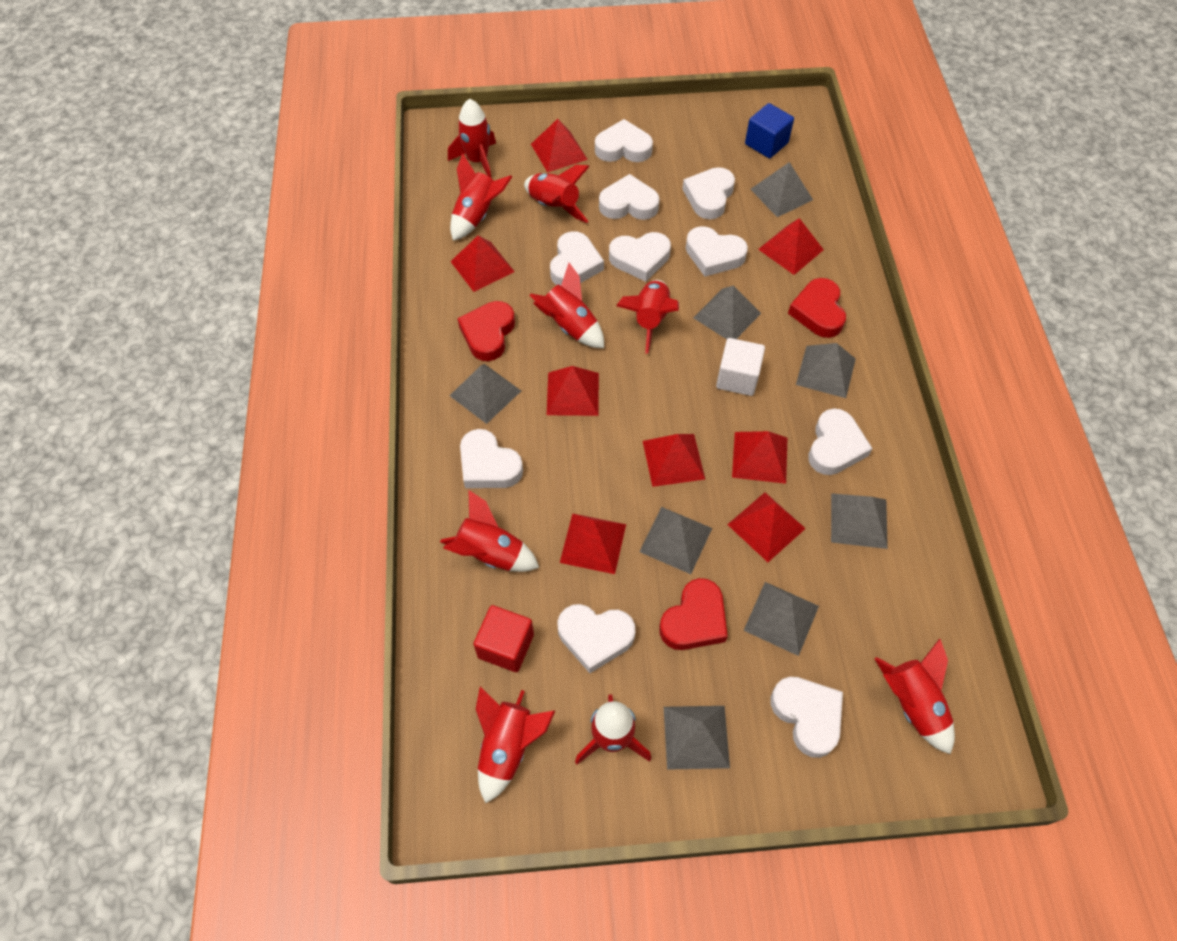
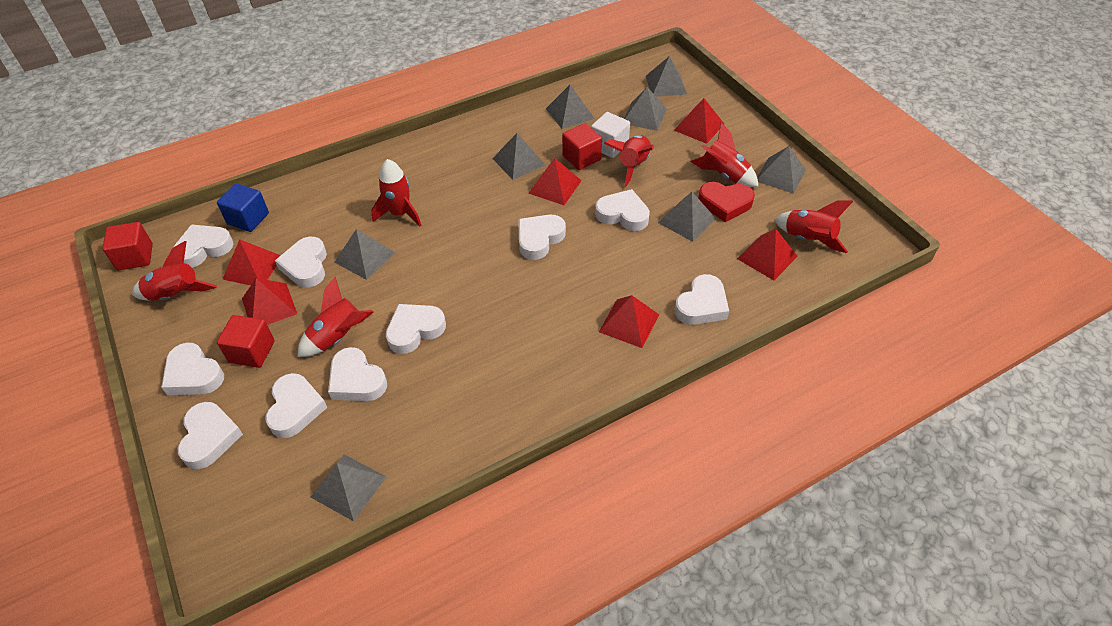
red cube: [474,605,534,672] = 1 -> [102,222,153,270] [217,315,275,368] [562,123,602,170] = 3
red heart: [457,301,515,361] [659,578,728,650] [788,278,846,338] = 3 -> [698,182,755,222] = 1
red pyramid: [450,236,515,292] [531,119,588,172] [547,366,599,416] [560,513,626,574] [643,434,705,487] [727,492,806,562] [732,431,788,484] [758,218,824,275] = 8 -> [223,239,281,285] [242,278,297,325] [528,158,582,205] [599,295,659,348] [674,98,724,144] [737,229,798,280] = 6
red rocket: [440,490,539,572] [448,99,496,178] [450,153,512,241] [476,687,555,803] [524,165,589,223] [529,263,604,348] [575,694,651,764] [616,280,679,354] [874,639,955,754] = 9 -> [132,241,217,301] [298,277,374,357] [371,159,421,226] [604,135,654,187] [690,123,759,187] [774,201,853,253] = 6

